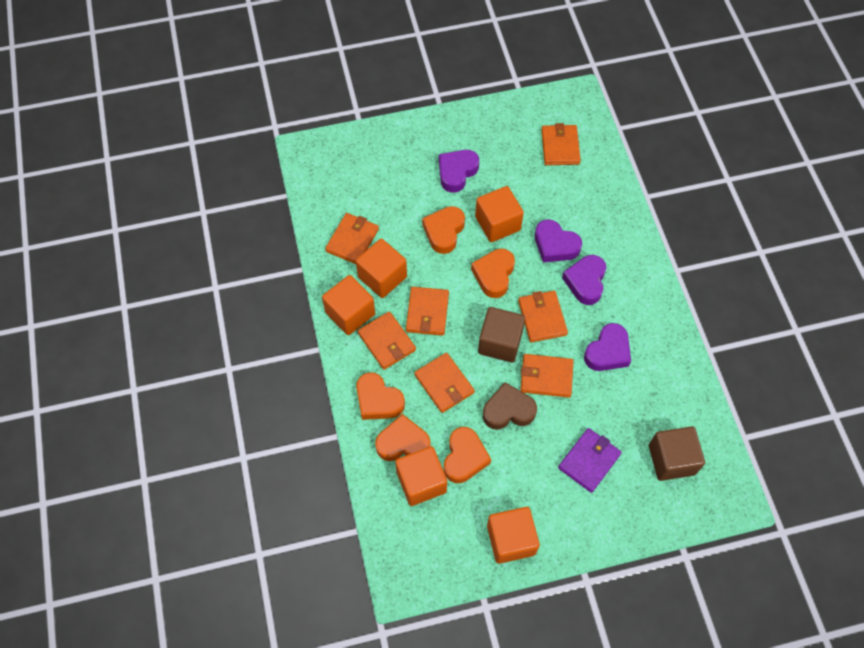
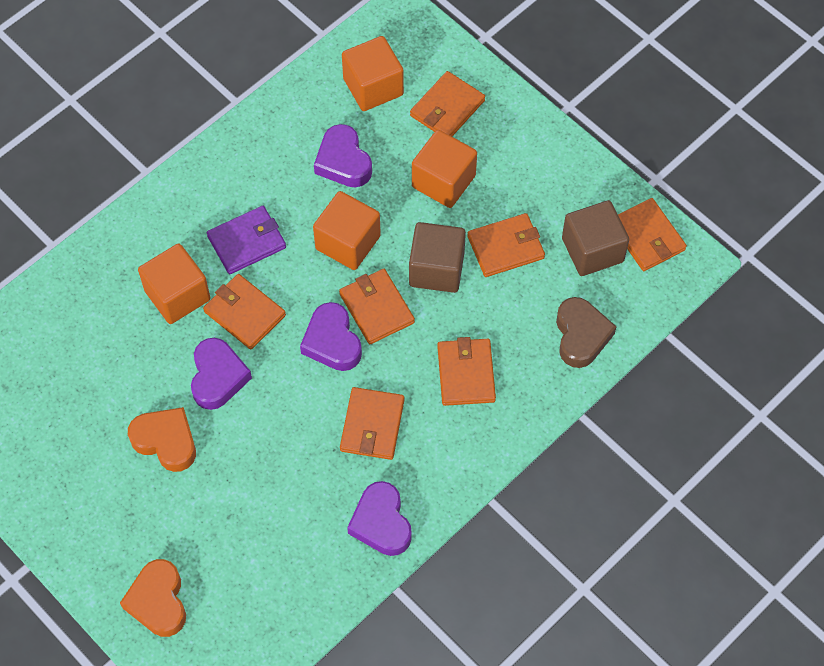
orange cube: [322,275,375,335] [356,239,407,298] [395,446,447,506] [475,186,524,242] [487,507,540,564] = 5 -> [138,244,210,324] [313,191,381,270] [342,36,404,111] [412,130,477,208] = 4
orange heart: [356,372,405,420] [375,414,431,461] [422,206,465,254] [444,427,491,483] [471,249,515,298] = 5 -> [120,559,186,637] [128,407,196,472] = 2

